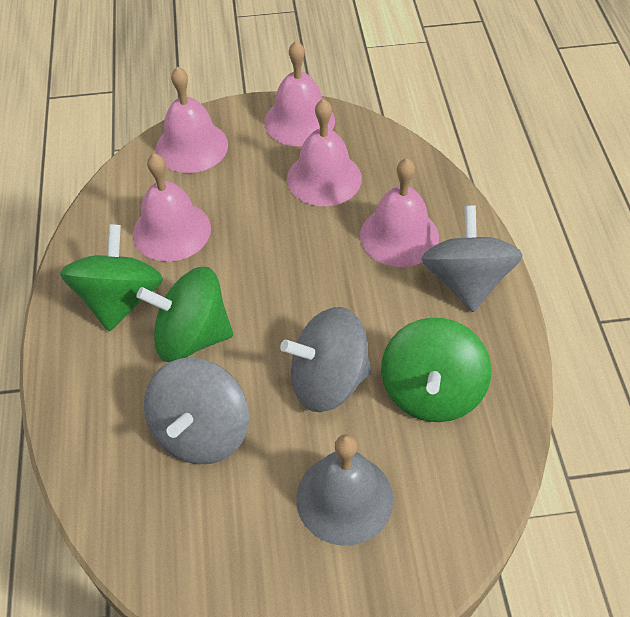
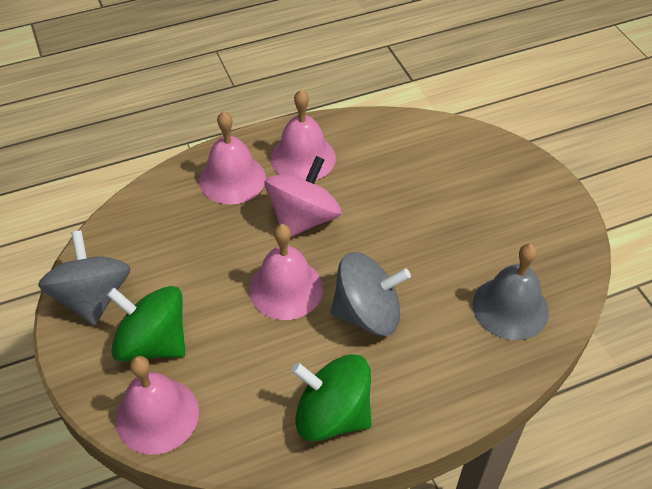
green spinning top: [60,224,163,331] [137,267,233,362] [381,317,492,422] = 3 -> [107,286,185,362] [291,354,371,441] = 2
grey spinning top: [144,357,249,464] [280,307,372,412] [421,205,523,312] = 3 -> [38,230,131,326] [331,252,411,336] = 2
pink bell: [133,153,211,262] [156,67,228,173] [264,41,335,146] [287,99,362,206] [360,158,439,267] = 5 -> [115,356,199,455] [199,111,266,204] [249,224,323,320] [271,90,336,180] = 4
pink spinning top: none = 0 -> [265,156,342,238] = 1

